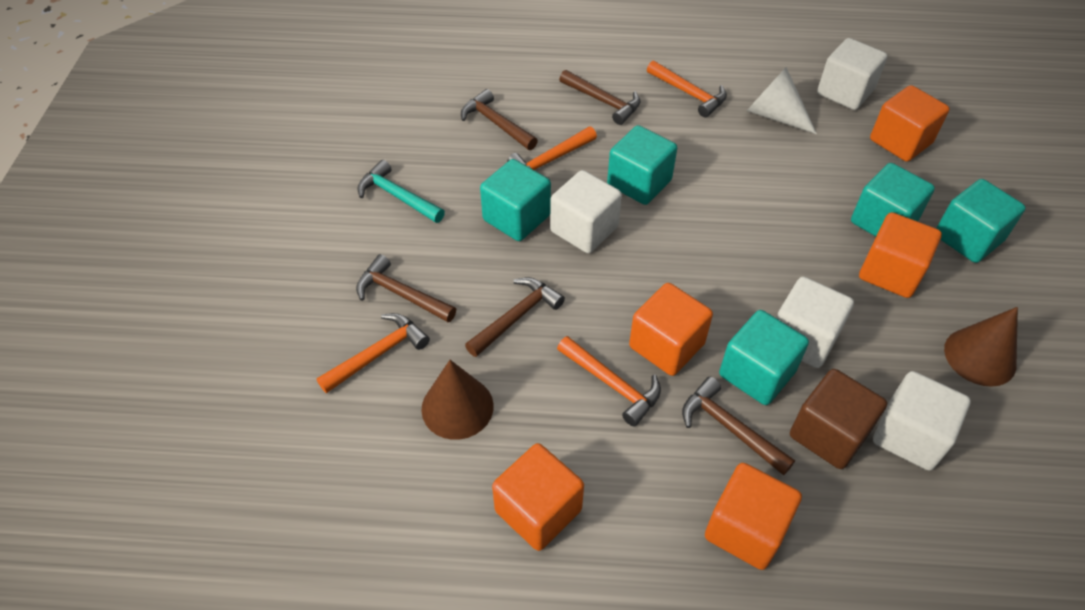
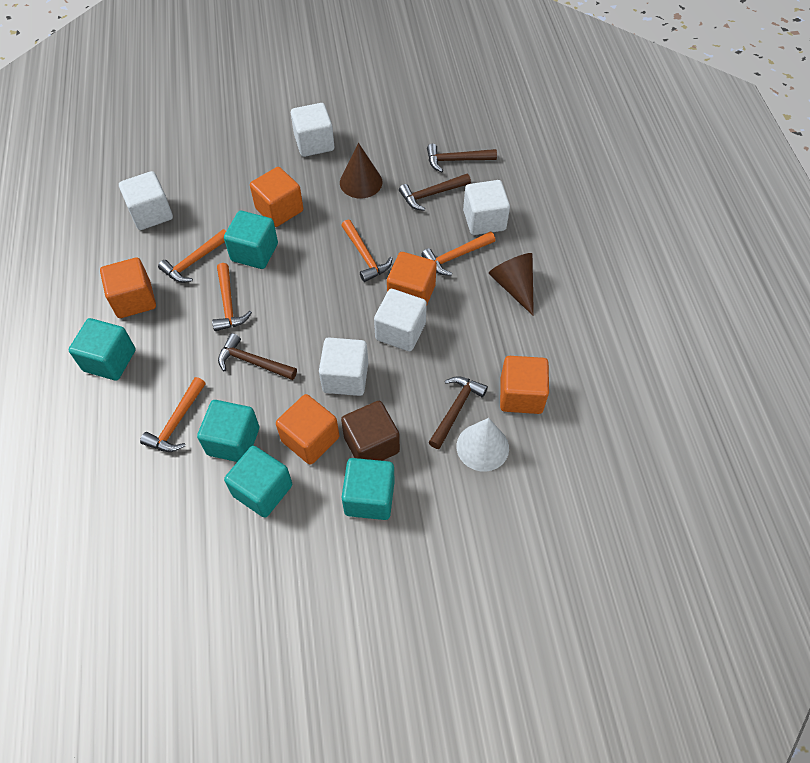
brown hammer: [356,254,456,322] [461,89,538,150] [465,277,565,357] [559,70,640,125] [682,377,795,475] = 5 -> [218,333,297,380] [399,174,471,211] [427,144,497,172] [428,376,488,449] = 4
orange hammer: [316,313,430,393] [507,127,597,179] [557,336,661,427] [647,61,727,117] = 4 -> [140,377,206,452] [158,229,226,283] [212,263,252,331] [341,220,393,282] [421,231,496,276] = 5
turquoise hammer: [357,160,445,223] = 1 -> none = 0
white cube: [550,170,622,253] [776,277,854,368] [817,38,888,110] [873,371,971,471] = 4 -> [119,171,173,230] [291,103,334,157] [319,338,368,396] [374,289,427,351] [463,180,510,235] = 5

